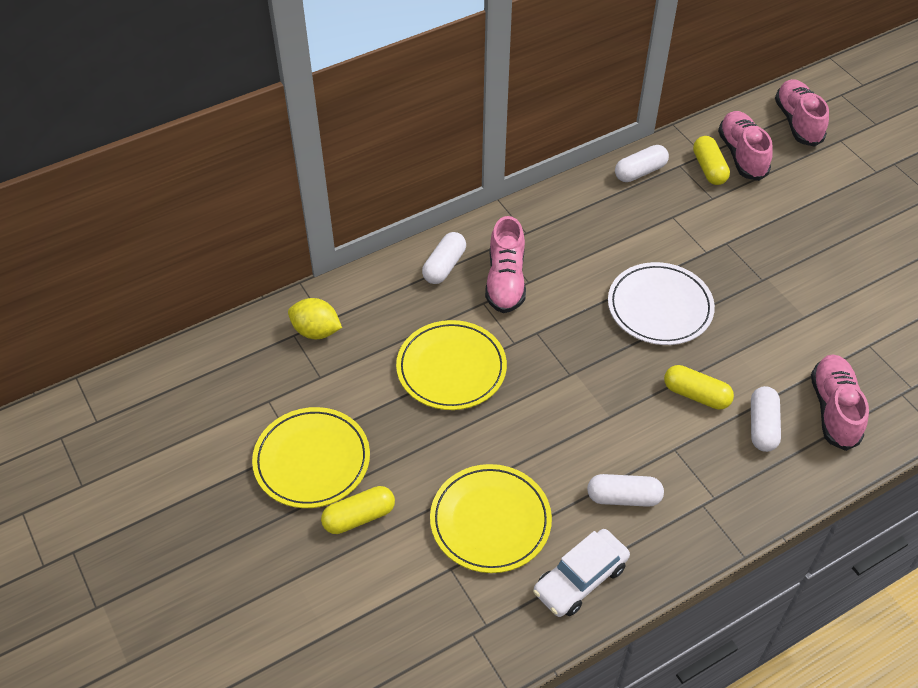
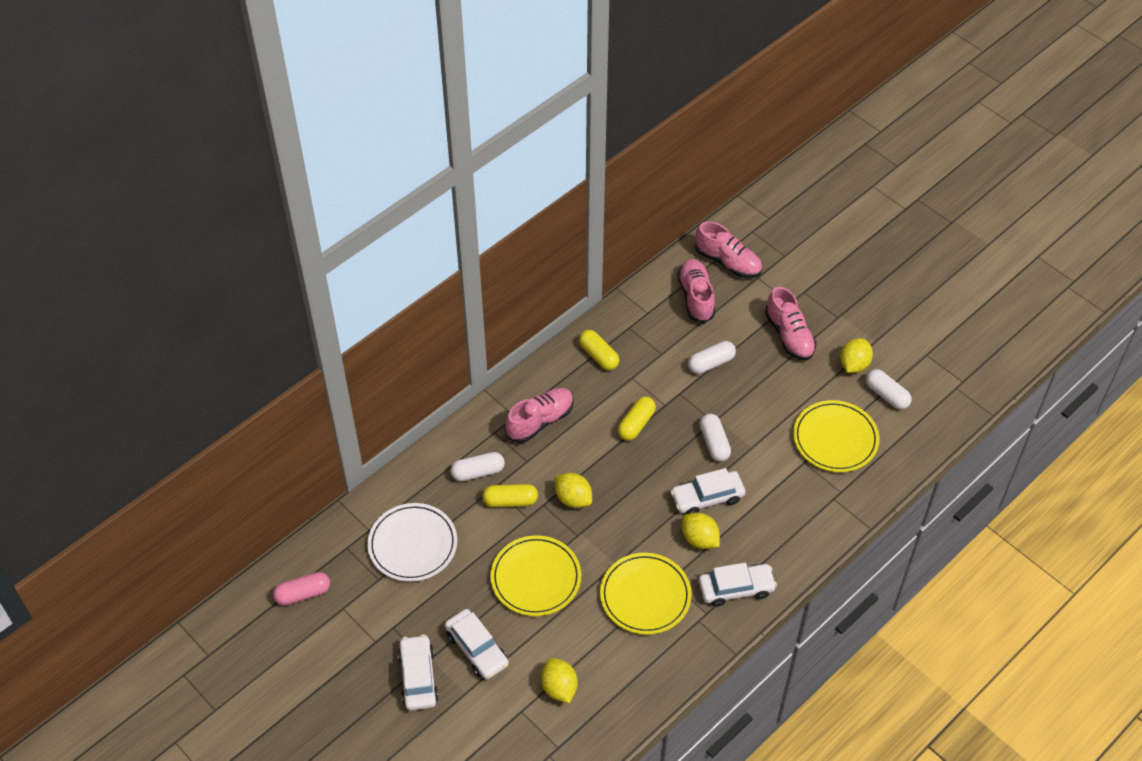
pink capsule: none = 0 -> [273,572,330,606] = 1
white car: [533,529,630,617] = 1 -> [398,634,439,710] [445,609,509,679] [670,468,745,514] [699,563,777,607] = 4
yellow lemon: [288,298,342,339] = 1 -> [541,658,578,703] [555,473,592,508] [682,513,720,549] [840,338,873,373] = 4

